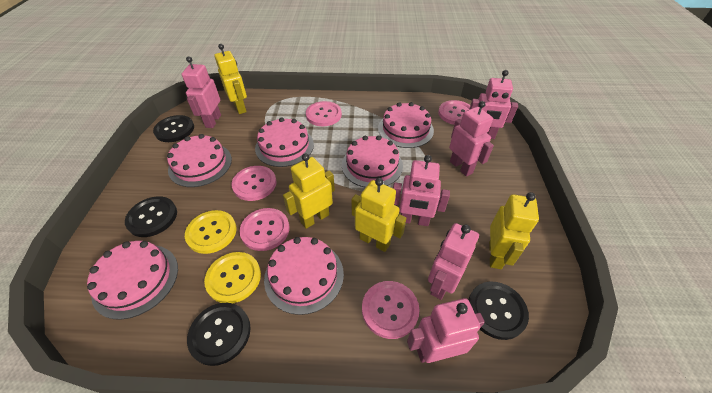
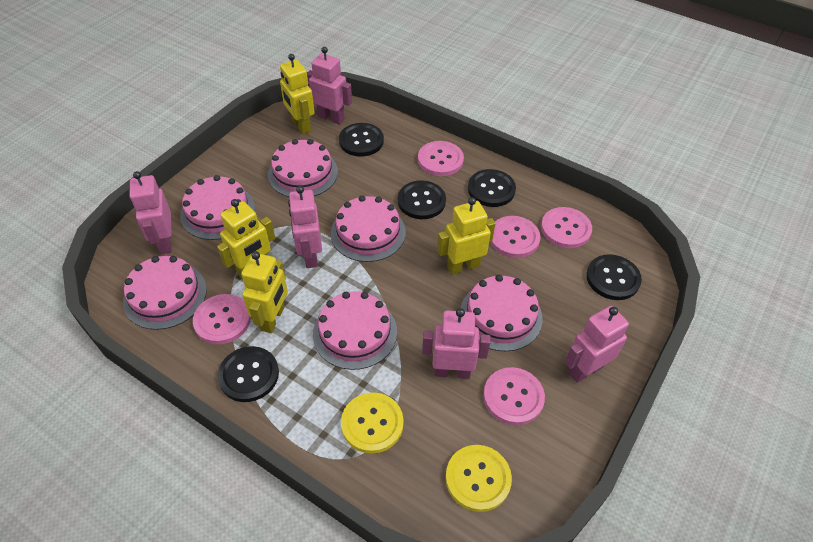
black button: [125,196,177,237] [153,115,194,142] [187,303,251,366] [468,282,529,340] = 4 -> [218,346,279,402] [339,123,384,157] [398,180,446,219] [468,169,516,207] [586,254,642,300] = 5
pink robot: [182,56,221,128] [393,155,450,226] [407,298,485,363] [428,223,479,300] [449,101,494,176] [469,70,518,139] = 6 -> [129,171,172,254] [288,186,322,268] [307,47,352,125] [422,308,491,379] [565,306,629,383] = 5

